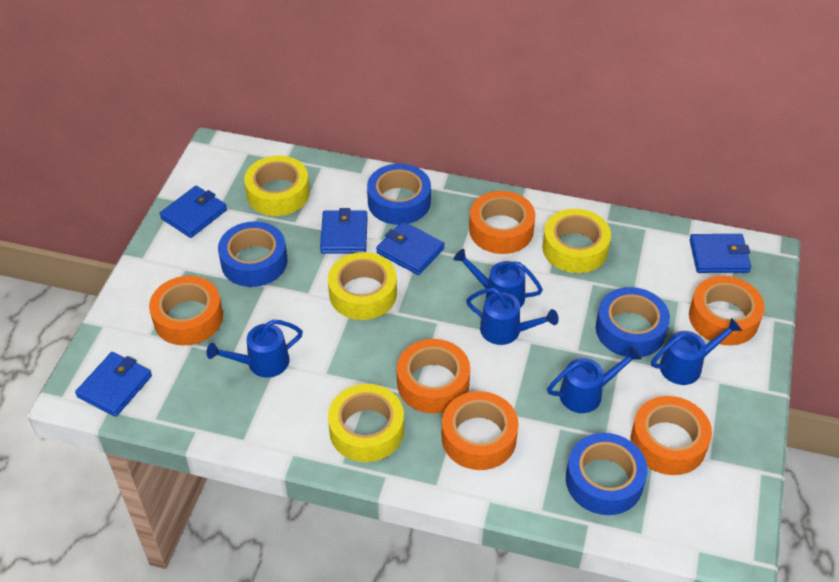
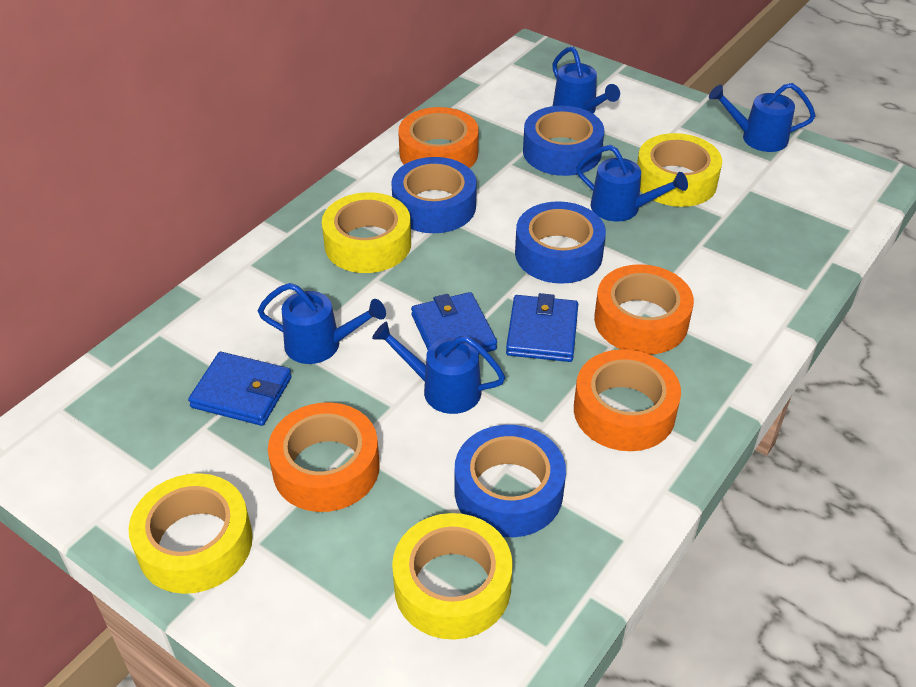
blue wallet: [75,352,152,417] [160,186,227,238] [320,208,368,254] [376,221,445,275] [690,234,751,273] = 5 -> [188,352,292,426] [411,292,497,354] [506,293,578,362] = 3
orange tape: [149,276,223,345] [397,339,470,414] [442,391,518,470] [469,191,535,254] [631,396,712,475] [689,276,765,345] = 6 -> [268,402,380,512] [398,107,479,168] [574,349,681,451] [594,264,694,355] = 4

